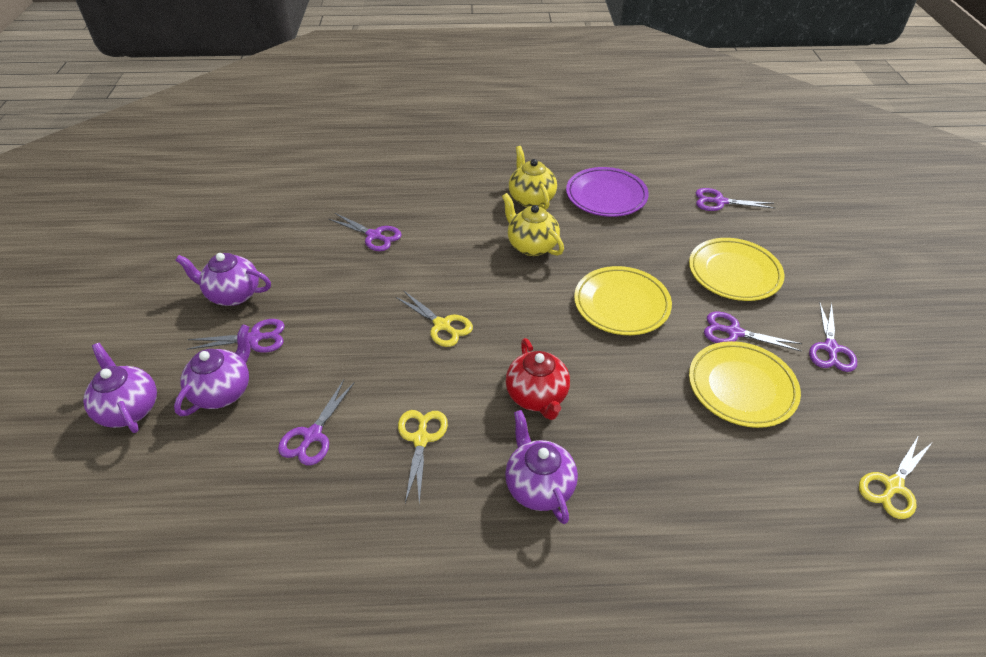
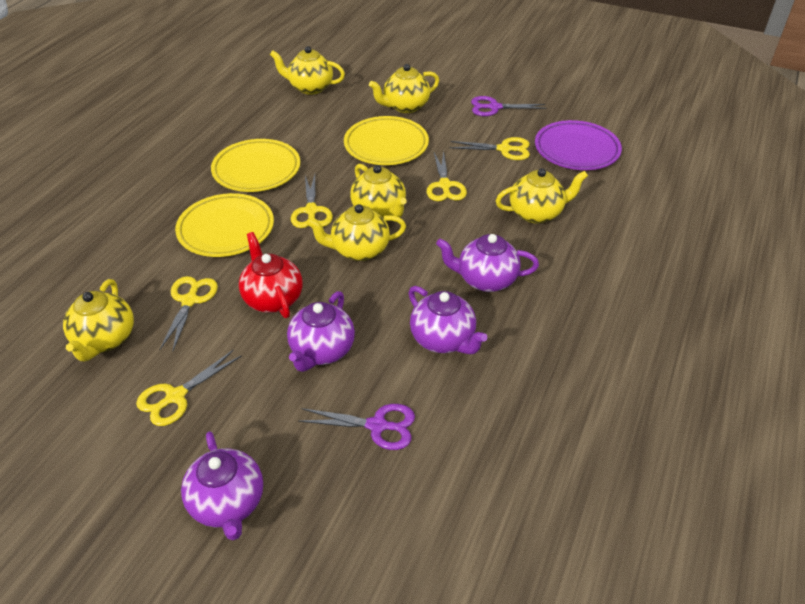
purple scissors: [187,319,285,353] [278,380,355,465] [329,213,402,251] [696,188,775,211] [704,311,802,352] [809,301,857,372] = 6 -> [298,404,415,450] [471,96,547,116] = 2
yellow scissors: [395,290,473,347] [398,410,448,504] [859,435,932,519] = 3 -> [136,349,241,426] [159,276,218,352] [291,175,333,228] [426,150,467,201] [450,137,530,160] = 5
yellow teapot: [502,193,564,256] [509,146,557,210] = 2 -> [63,279,134,361] [270,46,345,95] [306,204,406,261] [350,164,407,218] [369,64,439,113] [496,168,588,224] = 6

